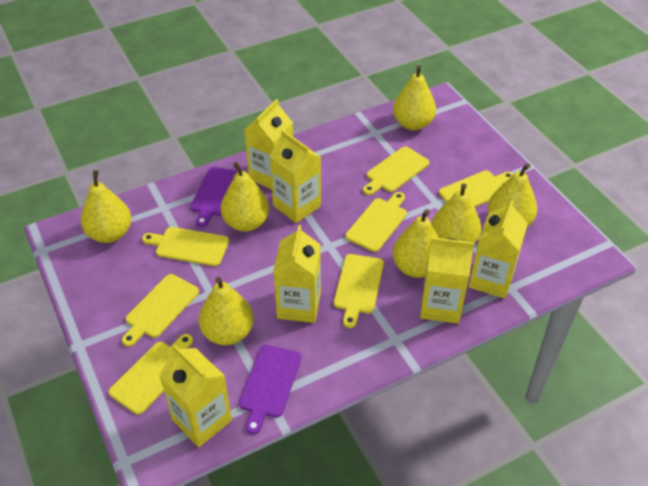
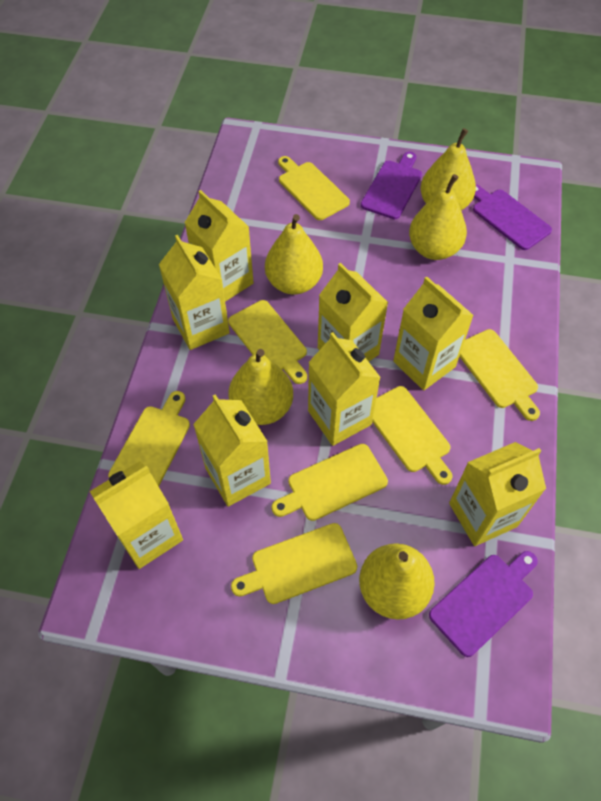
purple cutting board: [190,167,238,227] [239,345,301,435] = 2 -> [361,152,422,219] [429,551,538,657] [473,184,552,250] = 3
yellow carton: [159,344,232,447] [244,99,293,189] [269,130,321,223] [273,225,321,323] [420,237,474,324] [469,200,528,299] = 6 -> [90,461,183,569] [159,235,230,350] [185,190,254,302] [193,394,271,507] [308,332,381,446] [318,263,388,362] [393,277,474,390] [449,442,546,546] = 8
yellow pear: [81,170,131,243] [199,277,254,345] [221,162,269,232] [393,65,436,130] [393,209,439,278] [431,183,481,244] [488,163,537,227] = 7 -> [228,349,293,425] [265,214,323,294] [359,543,435,620] [409,174,467,260] [420,128,476,210] = 5

